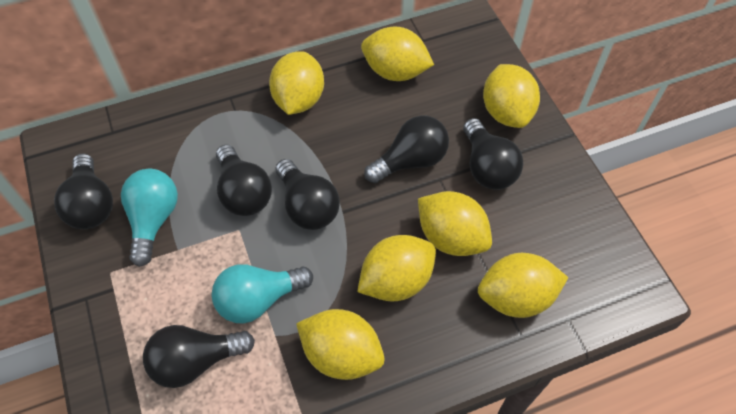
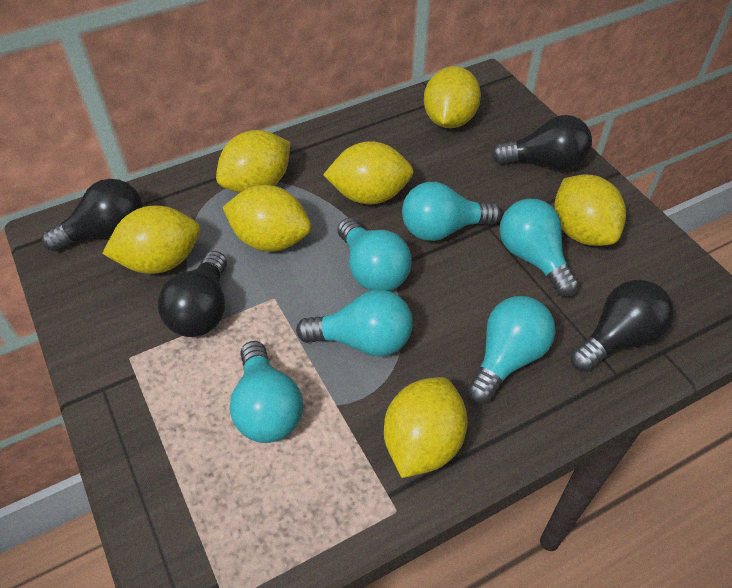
black light bulb: [54,153,113,229] [143,325,255,388] [216,144,272,216] [275,159,340,230] [364,115,449,183] [463,118,523,190] = 6 -> [41,179,143,252] [158,251,227,337] [492,115,592,170] [570,280,674,372] = 4
turquoise light bulb: [121,169,178,267] [212,264,313,324] = 2 -> [230,341,303,443] [296,289,413,356] [337,218,412,291] [402,182,501,241] [467,296,556,404] [500,199,579,297] = 6

